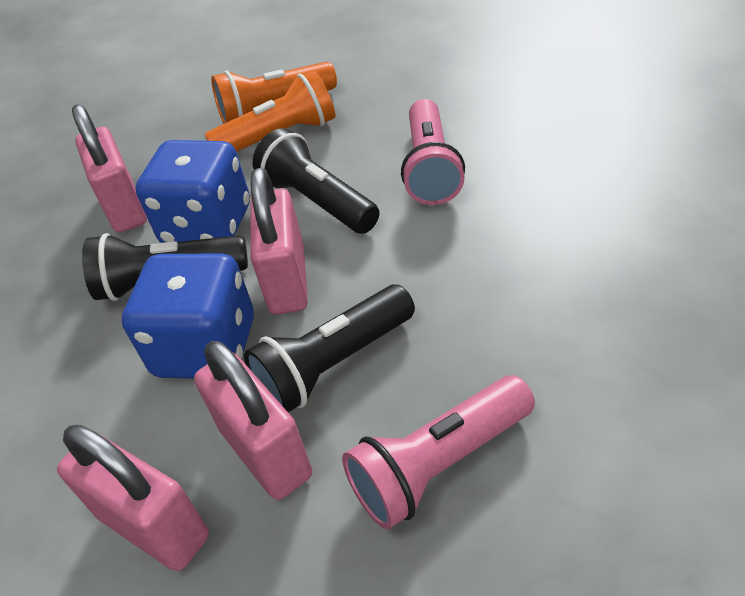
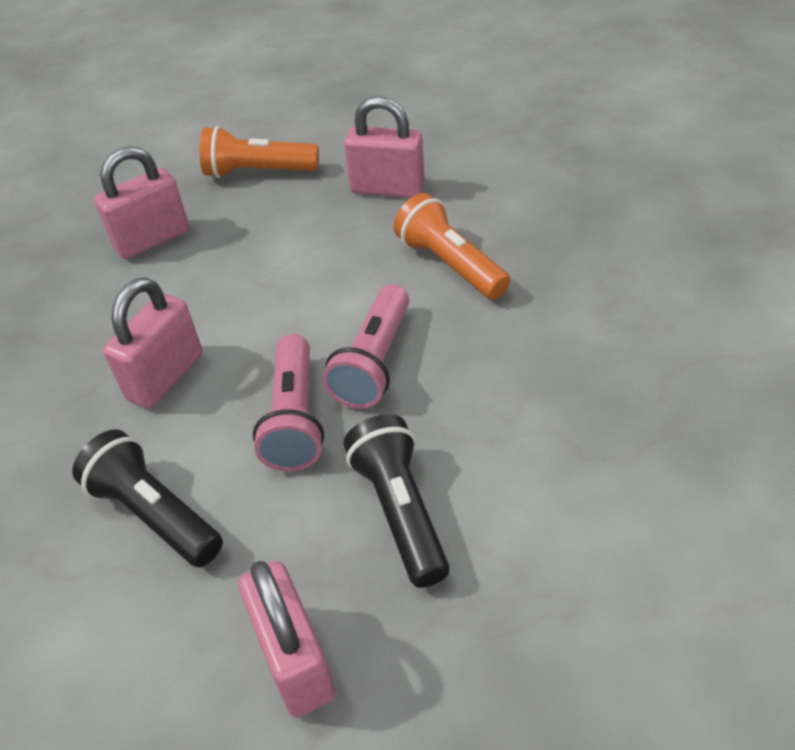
black flashlight: [82,233,248,301] [244,285,415,413] [252,128,380,234] = 3 -> [72,429,223,567] [344,414,450,588] = 2
blue dice: [122,253,254,379] [136,140,250,243] = 2 -> none = 0

